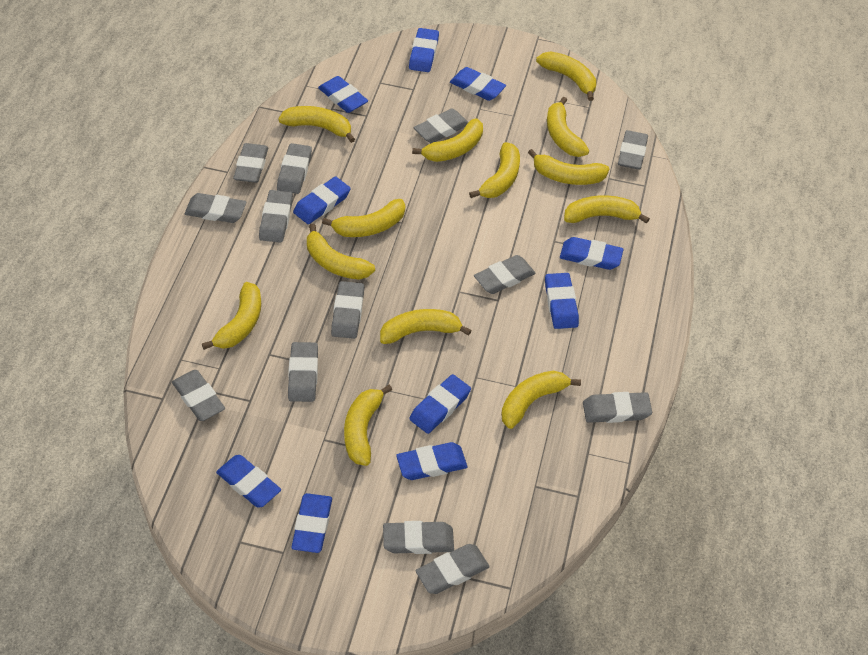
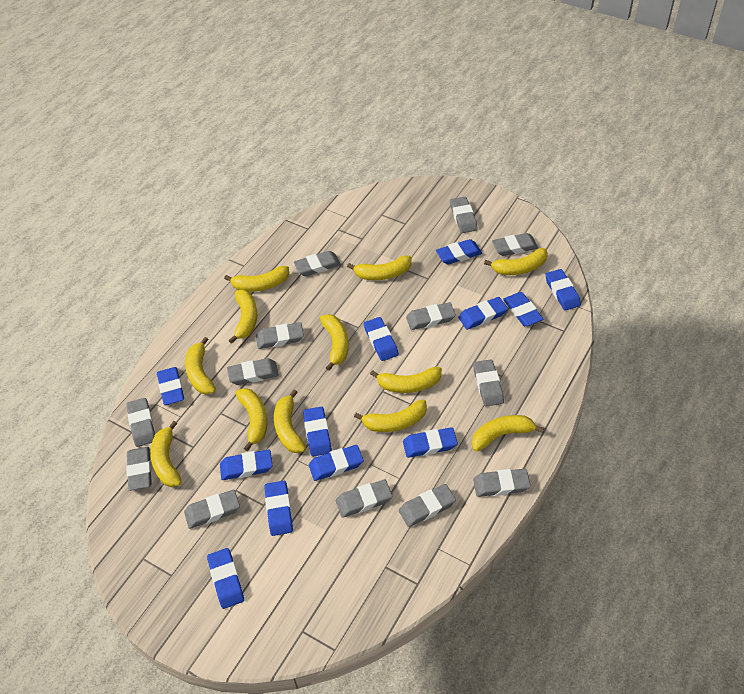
blue eraser: [216,455,281,507] [291,493,332,553] [293,176,351,224] [318,76,368,113] [396,442,467,480] [409,28,439,72] [409,374,471,434] [450,67,506,101] [545,273,579,329] [560,237,624,270] = 10 -> [157,367,184,405] [207,548,244,609] [220,449,273,480] [264,481,293,536] [303,407,332,457] [309,445,364,481] [364,317,399,361] [403,427,458,458] [436,239,482,265] [458,297,508,330] [503,292,543,326] [545,269,581,311] = 12
yellow banana: [202,282,261,350] [278,106,355,143] [307,224,375,280] [322,199,405,237] [344,385,392,466] [380,309,472,344] [412,118,483,162] [469,142,520,198] [501,371,581,429] [528,149,609,185] [536,52,596,101] [547,97,589,157] [564,195,650,224] = 13 -> [150,421,182,487] [185,337,216,395] [224,266,289,292] [228,290,257,344] [235,388,267,451] [274,390,306,453] [320,314,349,371] [347,256,412,280] [354,400,427,432] [370,367,442,393] [472,415,544,452] [484,248,548,275] = 12

